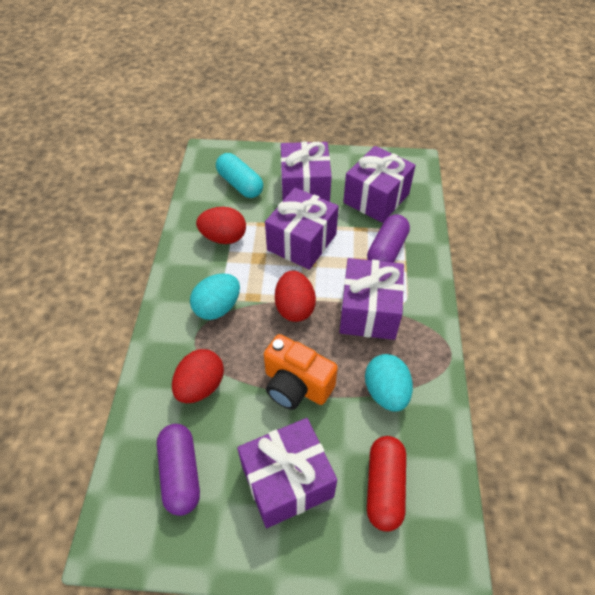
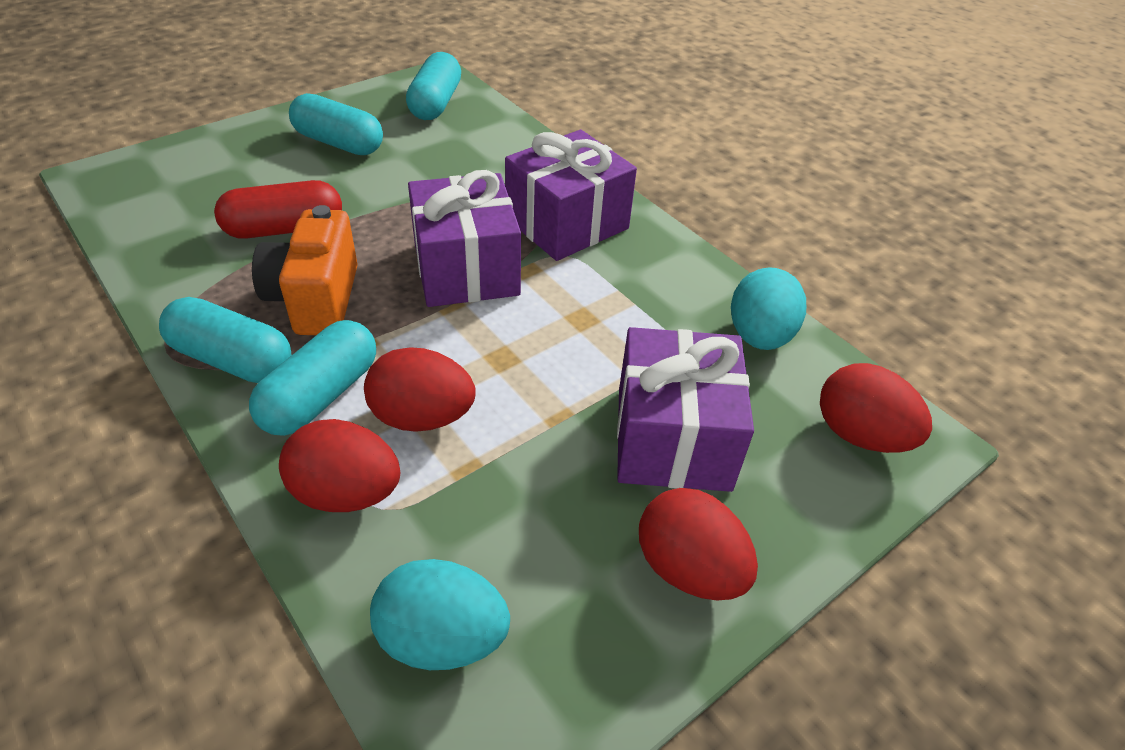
purple capsule: [157,424,200,516] [367,214,410,263] = 2 -> none = 0
purple gift: [237,418,337,528] [265,188,339,270] [281,142,332,202] [339,258,404,340] [343,146,416,223] = 5 -> [408,170,521,307] [505,130,637,261] [617,327,754,492] = 3
red egg: [172,349,224,403] [196,207,246,244] [275,271,316,322] = 3 -> [279,419,400,512] [364,347,476,432] [639,488,758,600] [820,363,932,453] = 4
turquoise capsule: [216,153,263,198] = 1 -> [159,297,292,383] [249,320,376,436] [289,93,383,155] [406,52,461,120] = 4

